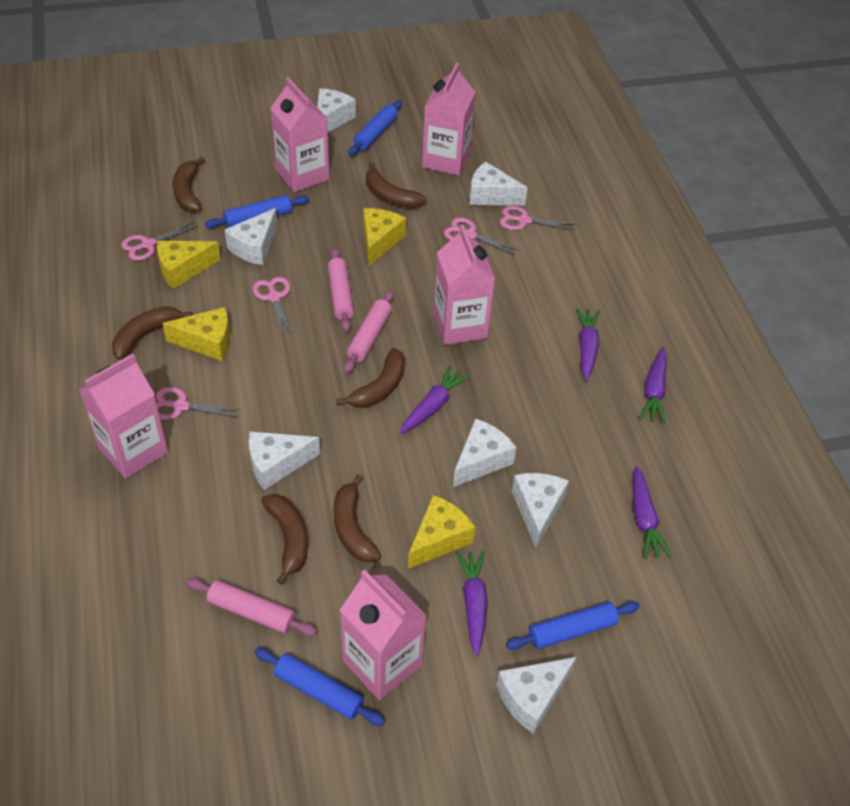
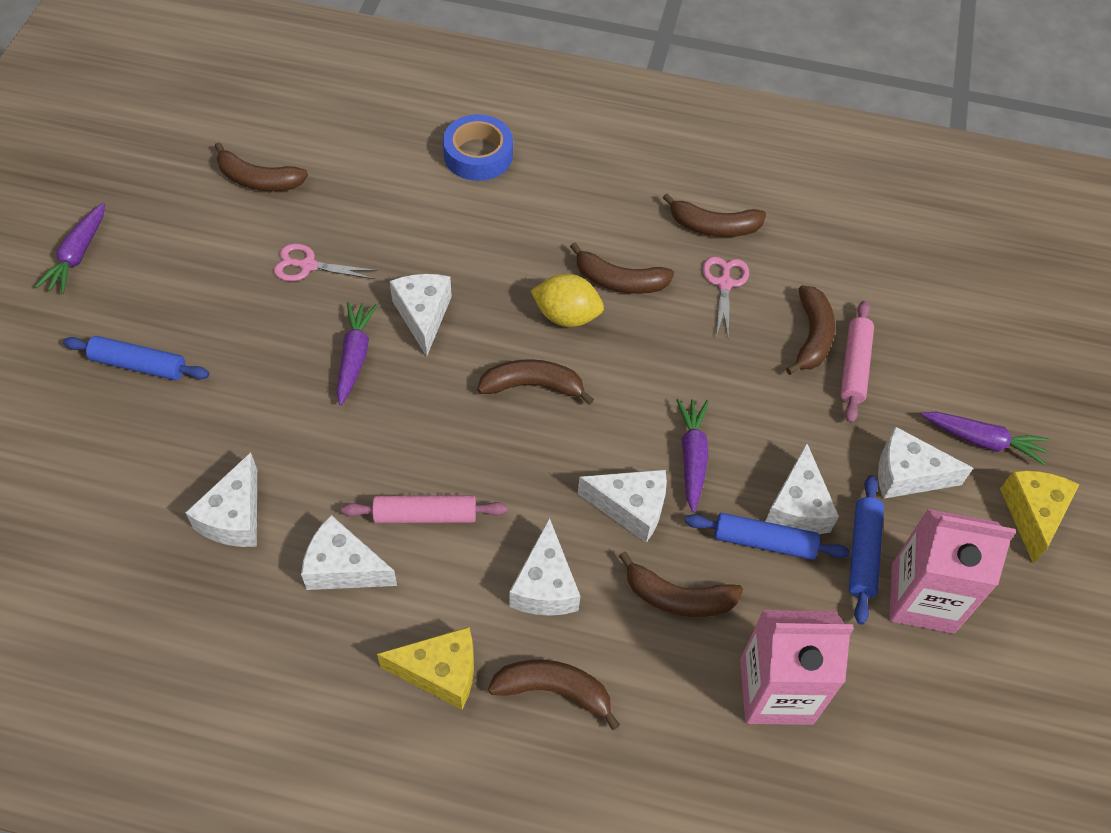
blue rolling pin: [205,195,309,228] [255,648,385,726] [348,100,402,156] [506,601,640,650] = 4 -> [63,336,209,380] [685,513,850,560] [849,475,884,624] = 3
blue tape: none = 0 -> [443,114,513,181] = 1
brown banana: [112,306,192,360] [173,157,205,212] [261,494,308,585] [333,474,381,563] [336,348,405,408] [366,163,427,209] = 6 -> [215,142,308,191] [477,359,594,405] [488,660,620,730] [570,243,674,294] [619,551,743,617] [663,193,766,237] [786,285,835,375] = 7
pink carton: [79,354,168,479] [270,77,329,192] [340,570,427,700] [422,63,475,176] [433,225,495,345] = 5 -> [740,610,854,725] [889,509,1016,634] = 2
pink rolling pin: [186,578,317,636] [328,248,354,332] [344,290,394,373] = 3 -> [341,495,507,523] [840,301,874,423] = 2
pink scissors: [121,222,198,261] [156,387,242,420] [253,277,291,335] [444,217,519,255] [500,205,576,230] = 5 -> [274,243,378,281] [703,256,749,339] = 2
purple carrot: [400,365,470,434] [456,550,488,656] [576,308,600,381] [633,466,672,559] [639,347,667,424] = 5 -> [35,203,105,294] [337,302,378,405] [676,399,709,512] [921,412,1049,465] = 4
yellow cheese: [157,241,221,289] [163,307,230,361] [363,208,406,266] [408,495,475,569] = 4 -> [377,627,474,710] [1000,471,1080,564] = 2
yellow lemon: none = 0 -> [531,274,604,327] = 1

